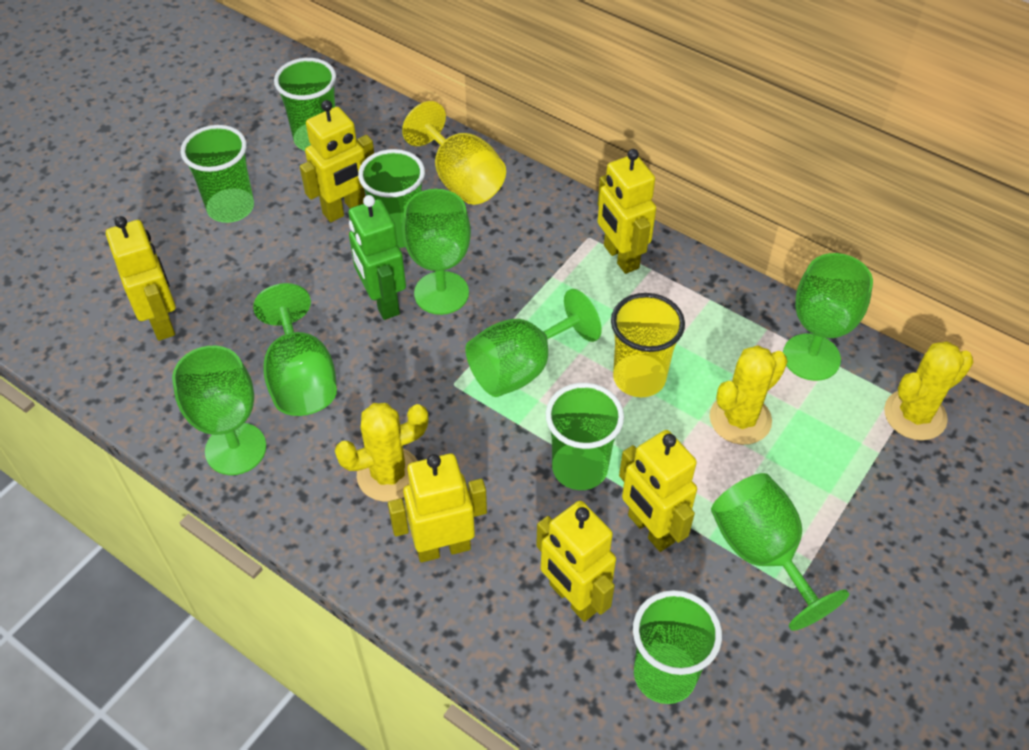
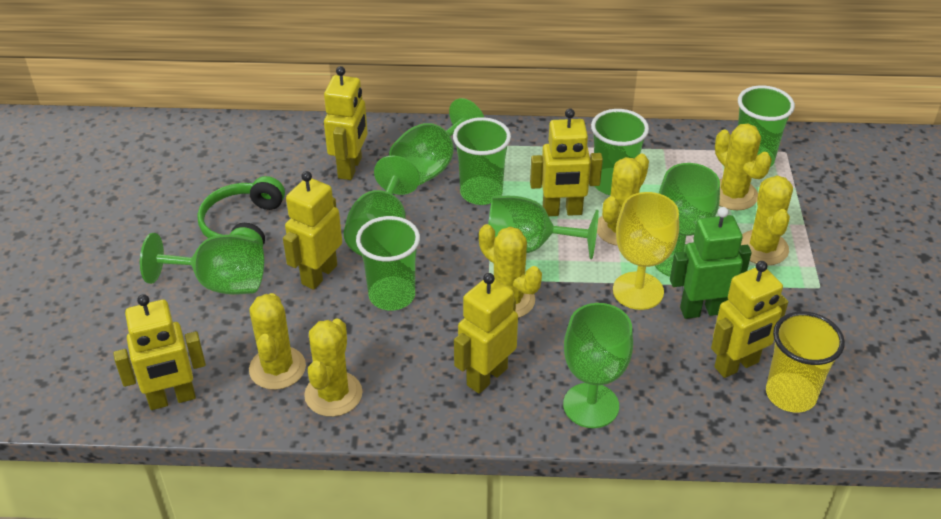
green cup: [181,125,254,223] [274,58,336,151] [358,149,425,248] [546,383,624,490] [633,590,722,704] = 5 -> [356,216,420,310] [453,117,511,205] [591,109,649,195] [738,85,795,167] = 4
green headphones: none = 0 -> [197,176,285,246] = 1
yellow cactus: [335,403,428,502] [710,346,788,445] [884,341,974,441] = 3 -> [249,293,306,390] [304,318,363,417] [479,224,542,318] [597,154,649,246] [715,123,772,210] [741,176,793,265] = 6

